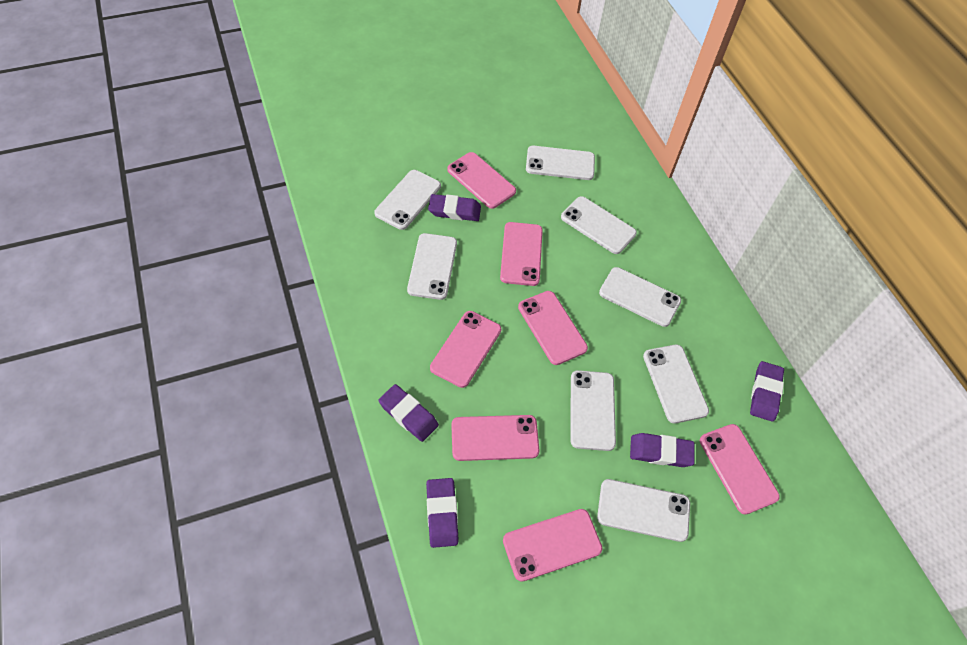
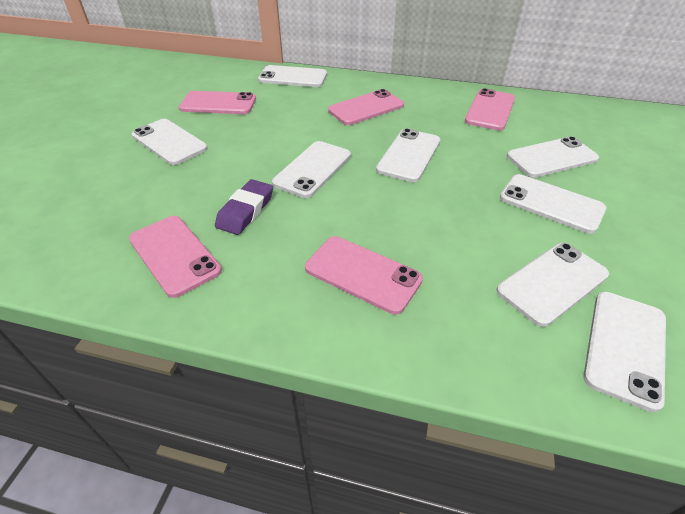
pink phone: [430,311,501,388] [447,152,516,209] [451,415,539,461] [500,222,543,286] [503,509,602,582] [518,291,588,365] [700,424,780,515] = 7 -> [129,216,222,298] [179,91,256,114] [305,236,423,314] [328,89,404,125] [465,88,515,130] = 5
purple eraser: [378,384,439,442] [426,478,459,548] [428,194,481,221] [630,433,695,467] [750,361,784,422] = 5 -> [215,179,273,235] = 1

